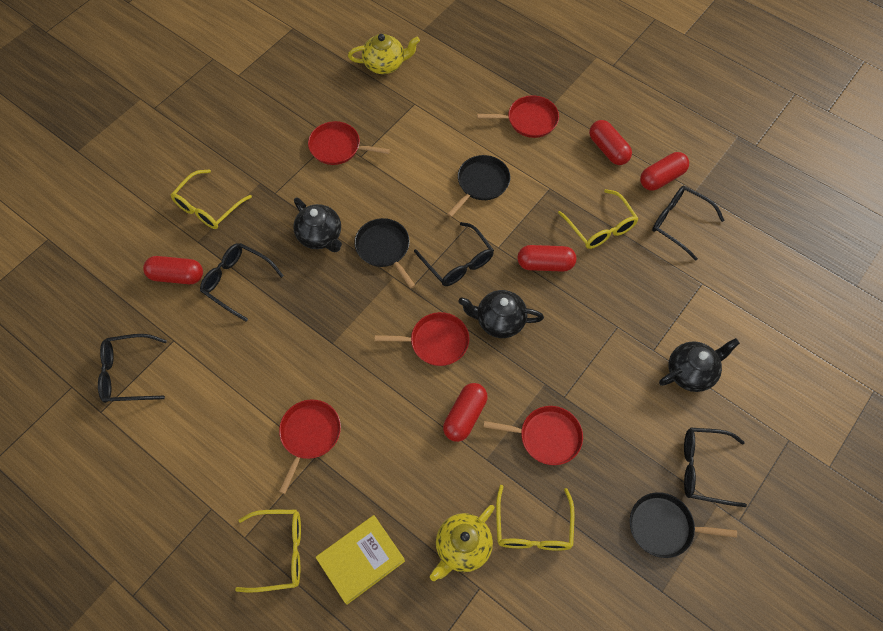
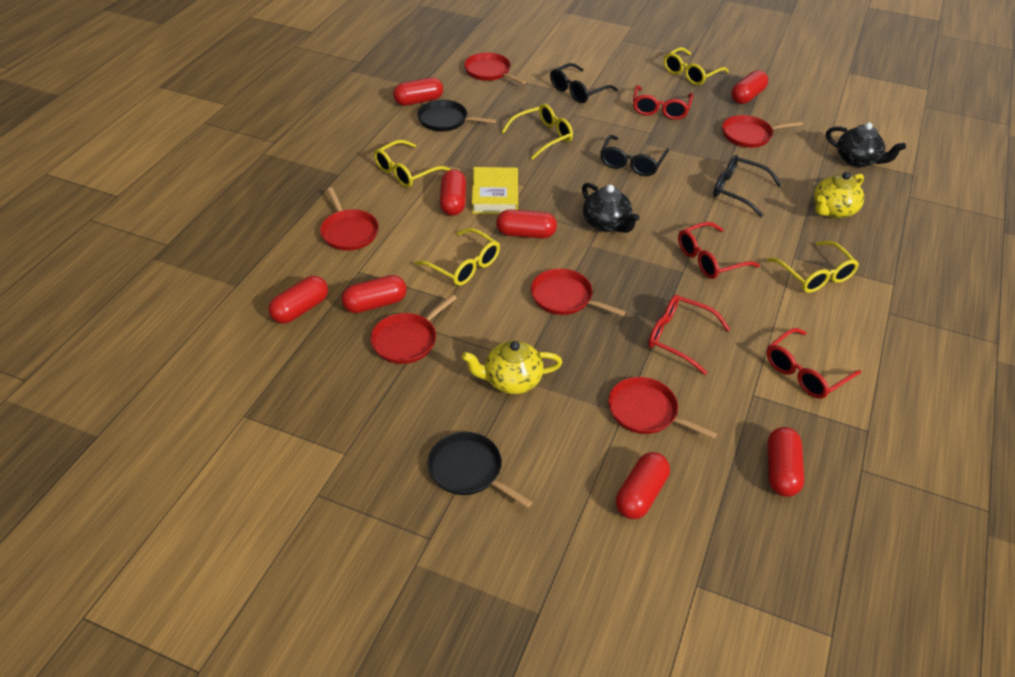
black glasses: [98,334,167,403] [200,243,284,321] [414,222,494,286] [652,186,725,261] [684,427,747,507] = 5 -> [550,63,618,103] [600,135,669,176] [713,155,781,217] = 3
black pan: [354,218,416,289] [447,155,510,217] [630,492,737,558] = 3 -> [417,100,496,131] [428,432,532,508] = 2
black teapot: [293,198,342,252] [458,290,544,338] [659,338,740,392] = 3 -> [582,183,640,233] [826,122,906,167] = 2
red capsule: [143,256,203,284] [443,383,487,442] [517,245,576,272] [589,120,632,165] [640,152,689,191] = 5 -> [268,276,328,324] [341,275,407,313] [393,77,443,106] [440,169,466,216] [496,210,557,238] [616,452,670,519] [731,70,768,104] [767,427,804,497] = 8
red glasses: none = 0 -> [633,85,694,120] [648,295,731,375] [678,222,760,279] [766,328,861,399] = 4
red pan: [279,399,341,494] [308,121,390,165] [375,312,470,366] [477,95,559,138] [483,406,583,465] = 5 -> [320,187,379,251] [371,294,457,364] [464,53,526,84] [531,269,626,316] [608,377,717,439] [722,115,803,148] = 6
yellow glasses: [171,169,252,229] [235,510,301,593] [496,485,575,551] [558,189,639,249] = 4 -> [374,140,451,188] [415,228,500,286] [501,104,573,160] [664,47,729,85] [767,241,859,293] = 5

